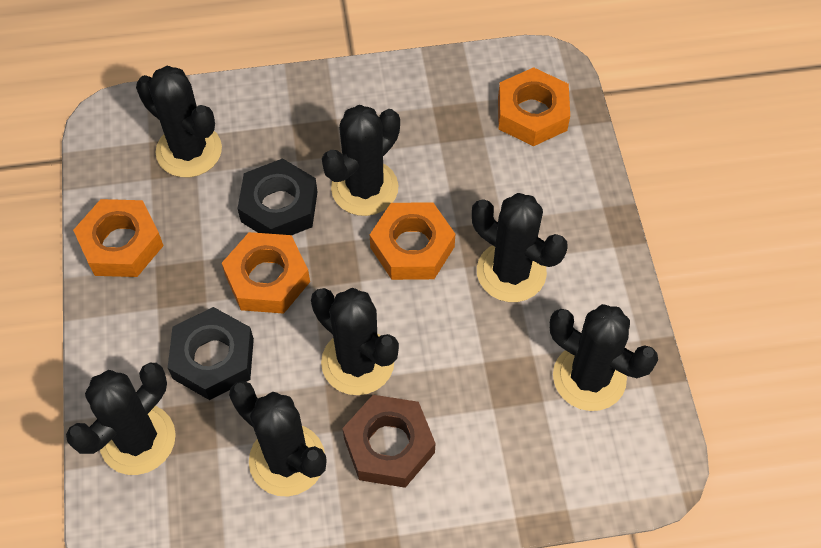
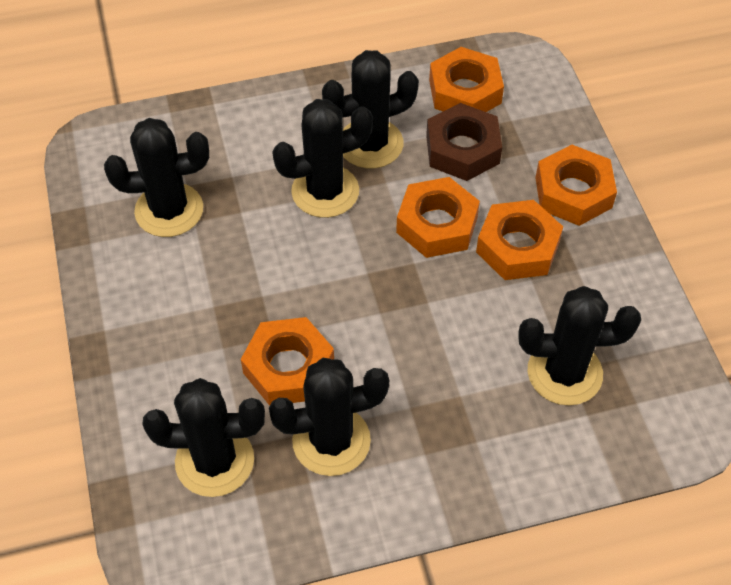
black cactus: [66,363,176,475] [136,66,222,177] [229,381,326,496] [311,288,399,395] [322,105,400,216] [472,193,568,302] [549,304,658,411] = 7 -> [104,118,209,237] [142,378,265,497] [269,358,389,476] [272,99,373,218] [322,50,419,168] [518,286,641,405] = 6
black nut: [168,307,254,400] [237,158,317,235] = 2 -> none = 0
orange nut: [73,199,164,277] [222,232,310,314] [370,202,455,280] [498,67,570,146] = 4 -> [241,317,334,406] [396,177,480,258] [429,47,504,112] [476,200,563,280] [535,145,617,226] = 5

